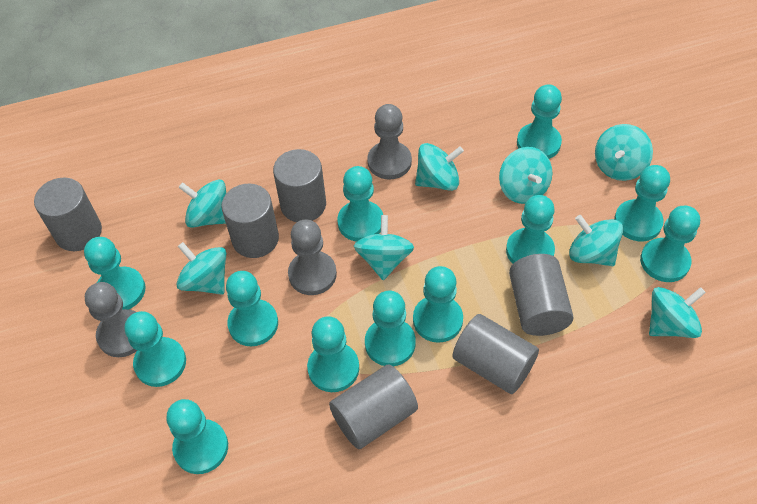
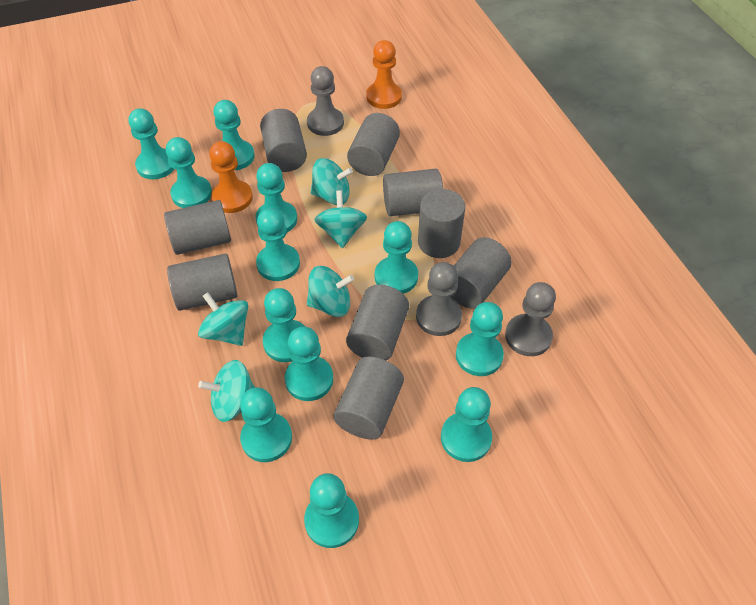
grey cylinder: [34,177,102,251] [221,184,279,258] [273,149,326,222] [329,364,418,449] [453,314,539,394] [509,254,574,336] = 6 -> [164,200,231,255] [167,254,237,311] [260,109,307,172] [333,356,404,440] [346,285,409,360] [347,113,400,176] [383,169,443,216] [418,189,465,258] [451,237,512,309] = 9
orange pawn: none = 0 -> [209,141,253,213] [366,40,402,109] = 2
turquoise spinning top: [177,242,226,295] [178,180,226,228] [354,215,414,280] [415,143,464,191] [499,147,552,204] [569,215,623,266] [595,124,653,181] [649,287,706,338] = 8 -> [198,292,248,346] [198,360,255,422] [307,266,354,317] [311,158,353,205] [314,191,367,248] = 5

